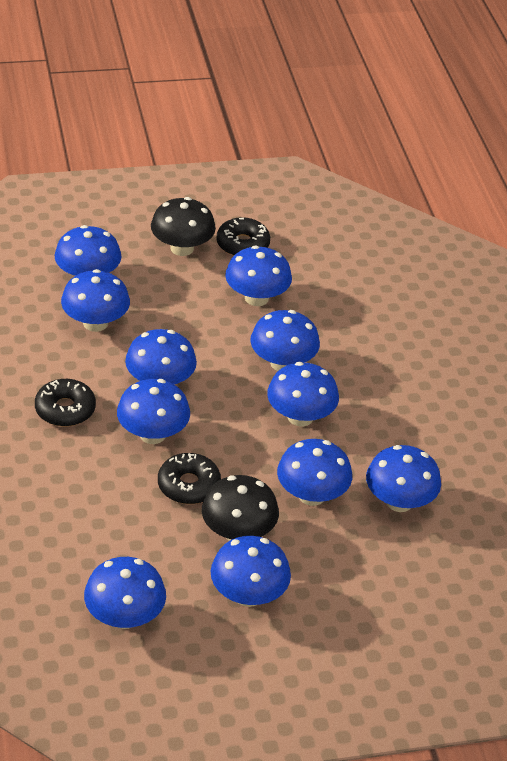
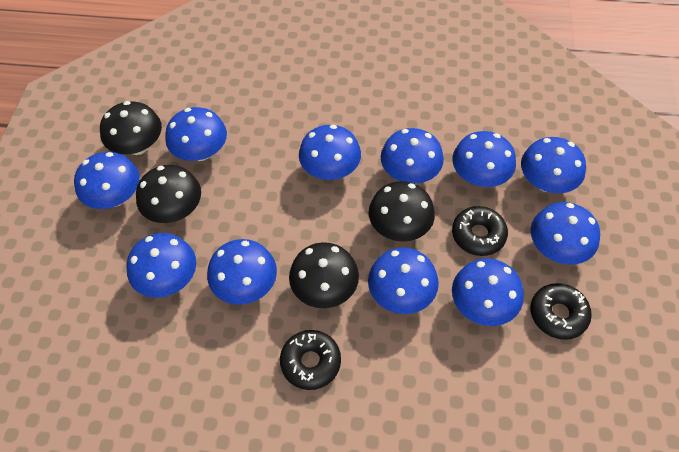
black mushroom: [151,197,216,256] [202,475,279,541] = 2 -> [100,101,162,155] [136,165,201,223] [289,242,359,308] [369,181,435,242] = 4

